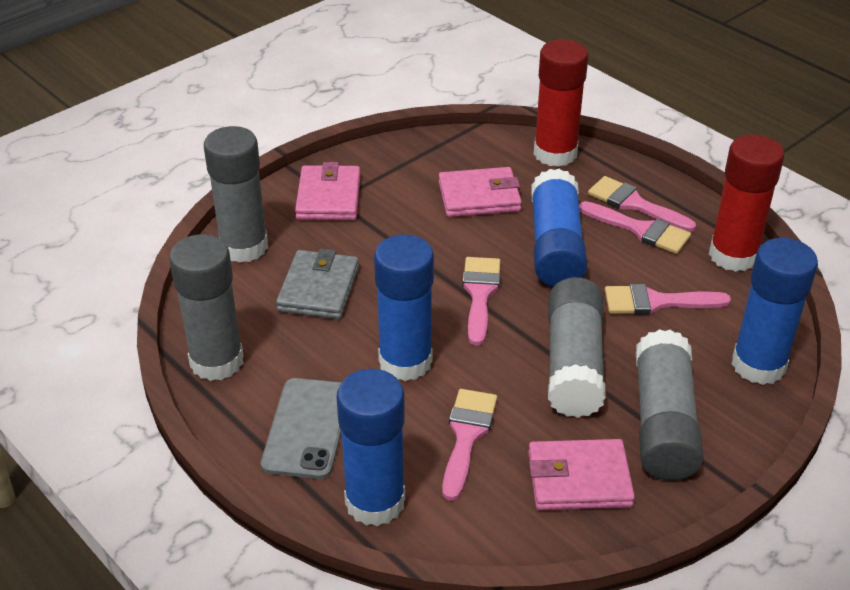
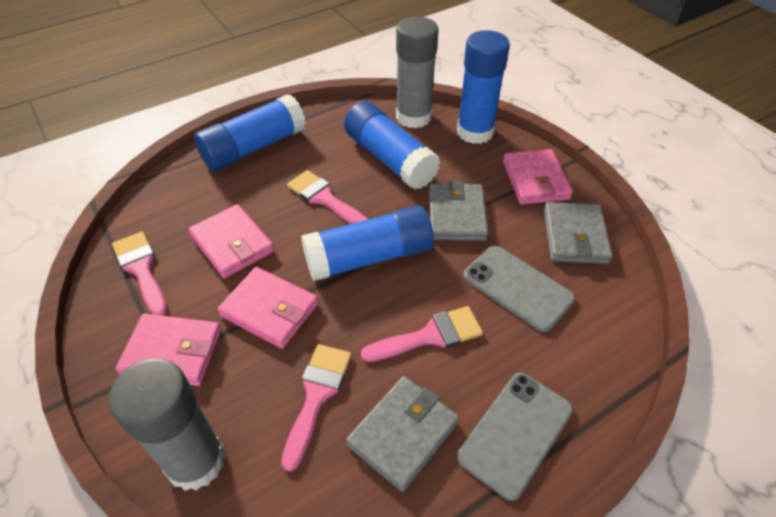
grey glue stick: [169,234,244,381] [204,126,268,263] [548,277,606,418] [636,329,704,480] = 4 -> [109,358,225,491] [396,17,439,128] = 2
grey phone: [261,378,341,479] = 1 -> [457,372,573,501] [463,245,575,332] = 2
grey wallet: [276,249,359,319] = 1 -> [346,376,459,492] [429,180,488,241] [543,202,613,264] = 3
pink brush: [442,389,497,501] [462,257,500,346] [579,201,691,254] [588,176,696,232] [605,284,731,315] = 5 -> [112,232,167,316] [281,344,352,471] [287,170,368,224] [361,306,483,362] = 4
pink wallet: [295,162,360,220] [439,167,522,217] [528,439,635,510] = 3 -> [115,314,222,386] [188,204,274,279] [217,267,319,349] [503,149,573,205] = 4
red glue stick: [533,39,588,167] [709,134,784,272] = 2 -> none = 0

